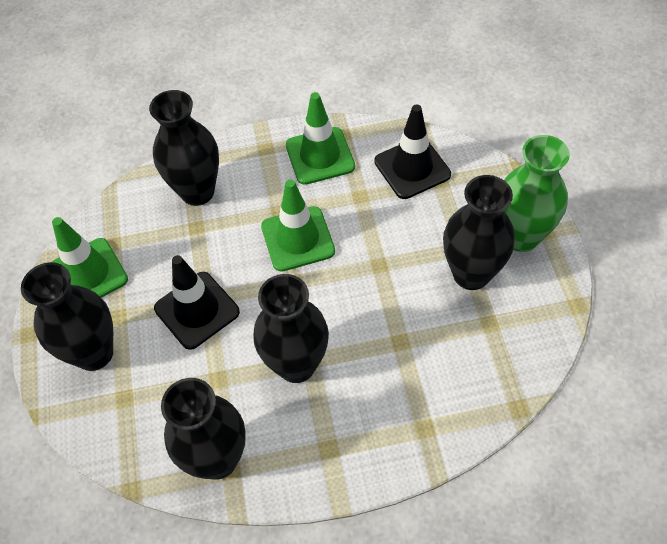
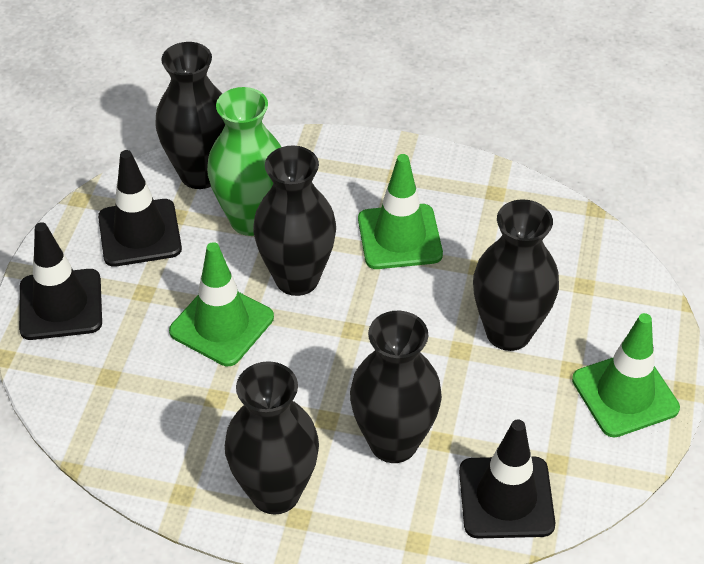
black traffic cone: [154,255,240,350] [374,104,451,199] = 2 -> [19,222,102,340] [98,150,182,267] [459,420,555,538] = 3

